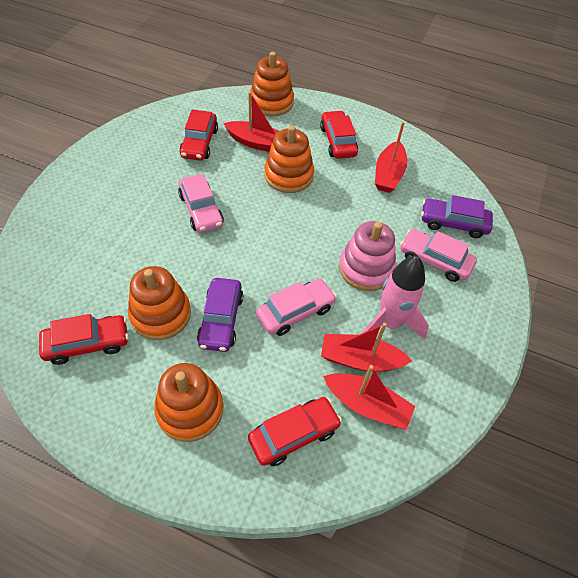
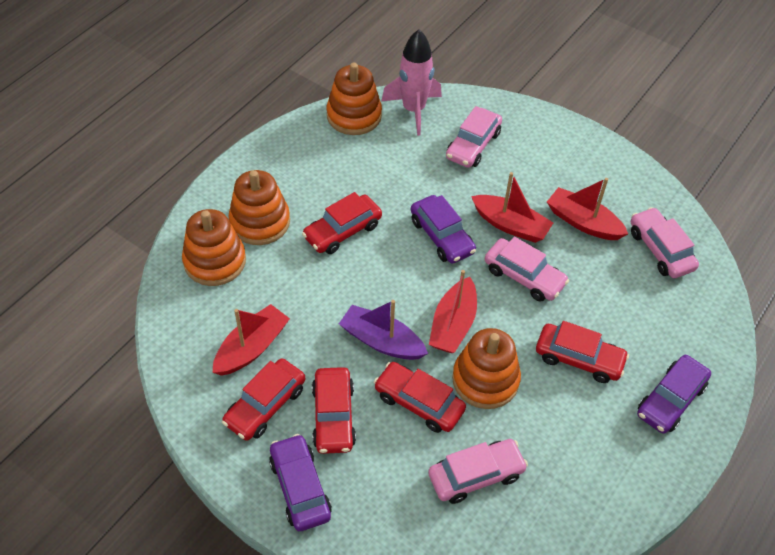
pink car: [178,174,224,233] [256,279,337,336] [400,229,477,282] = 3 -> [428,439,528,504] [446,106,502,168] [485,236,569,302] [631,207,699,278] = 4
pink stacking toy: [339,221,396,291] = 1 -> none = 0
purple boat: none = 0 -> [339,300,428,360] = 1
purple car: [197,278,243,352] [421,195,493,238] = 2 -> [269,434,332,531] [411,195,476,264] [637,355,711,434] = 3
red car: [39,314,129,365] [179,109,218,161] [248,397,342,466] [320,110,358,159] = 4 -> [222,358,305,441] [302,192,382,254] [312,367,356,454] [374,362,466,433] [536,321,629,383] = 5

